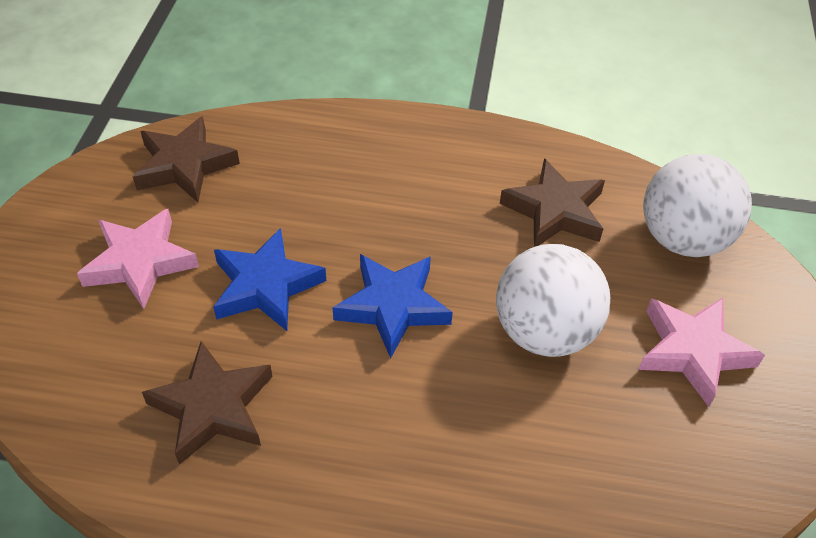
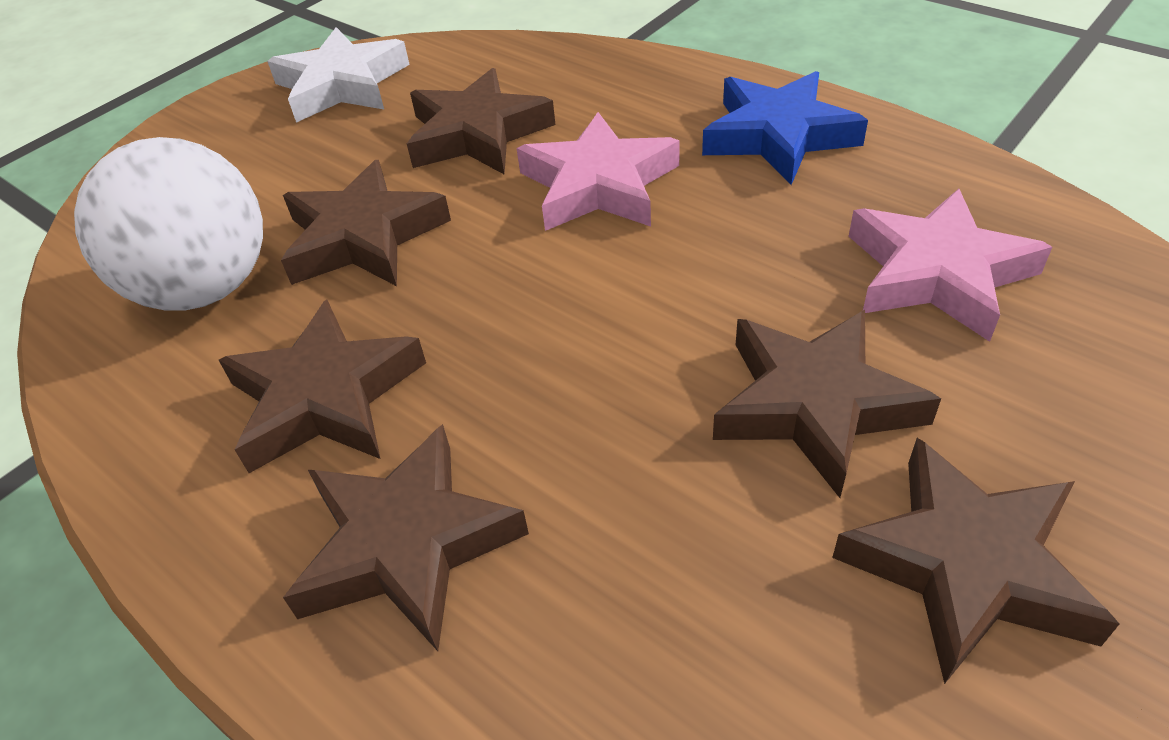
blue star: [213,228,326,331] [332,254,453,359] = 2 -> [702,71,868,185] = 1
brown star: [133,116,240,202] [142,341,273,465] [500,158,605,247] = 3 -> [219,300,426,473] [281,160,451,286] [283,424,529,651] [407,68,556,174] [713,310,941,498] [832,438,1119,684] = 6
white ball: [496,244,610,357] [643,154,752,257] = 2 -> [74,137,263,311] = 1
white star: none = 0 -> [267,27,410,123] = 1

